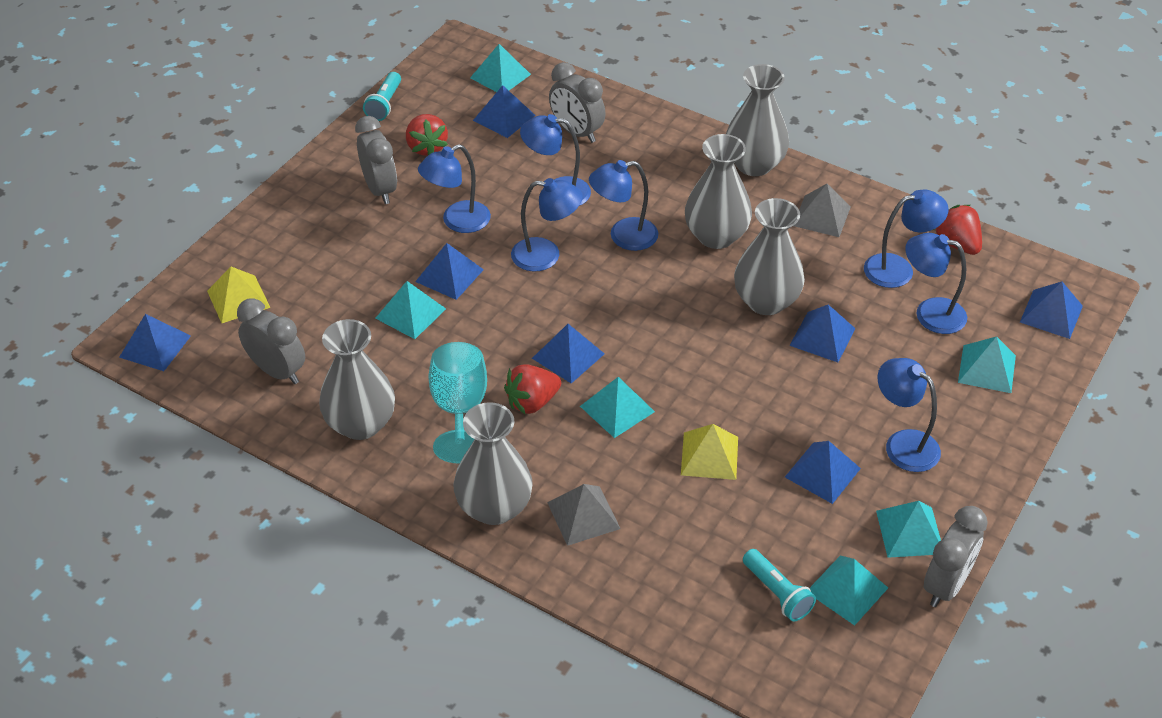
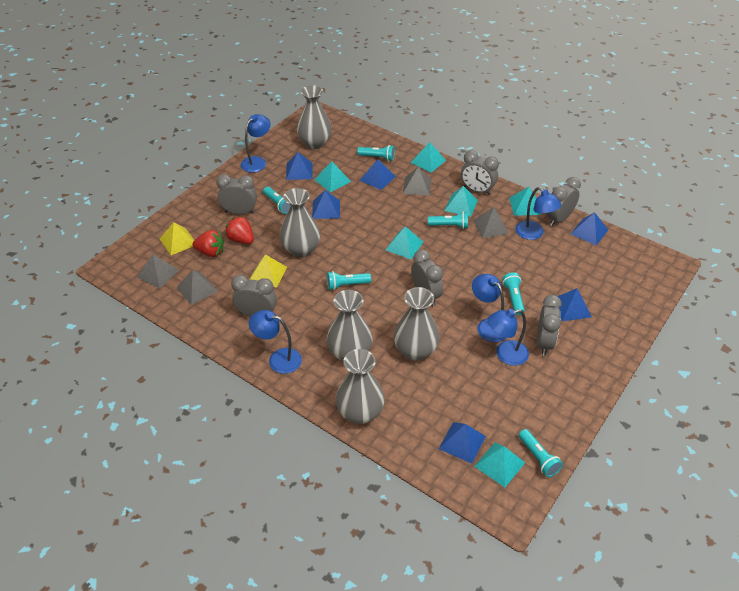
blue lamp: [418,144,491,233] [511,178,583,271] [520,114,591,206] [589,160,658,251] [864,189,949,288] [878,358,941,472] [905,233,967,334] = 7 -> [241,114,271,173] [249,310,302,374] [472,274,506,342] [488,309,529,366] [515,187,561,240] = 5
blue pyramid: [119,314,191,371] [415,243,484,300] [473,85,535,138] [532,324,605,384] [785,441,861,504] [789,305,856,362] [1020,281,1083,339] = 7 -> [286,152,313,180] [312,190,340,219] [359,159,396,190] [439,422,486,464] [558,288,592,321] [571,212,608,245] = 6
grey clock: [237,298,305,384] [355,116,397,204] [549,62,605,143] [924,506,988,607] = 4 -> [216,174,257,214] [231,275,277,317] [411,250,443,306] [461,150,499,195] [537,295,562,355] [547,177,581,226] = 6
grey pyramid: [547,484,621,546] [794,184,851,237] = 2 -> [137,254,179,289] [176,270,218,305] [403,167,432,196] [473,207,509,238] = 4
red strawberry: [406,114,448,156] [504,364,561,415] [933,205,982,255] = 3 -> [192,230,224,257] [225,216,254,244] = 2
turquoise flashlight: [363,72,401,121] [743,549,816,621] = 2 -> [263,187,290,214] [327,271,371,290] [357,145,395,161] [428,211,468,229] [502,272,525,315] [519,429,563,477] = 6
turquoise goblet: [429,342,487,464] = 1 -> none = 0

